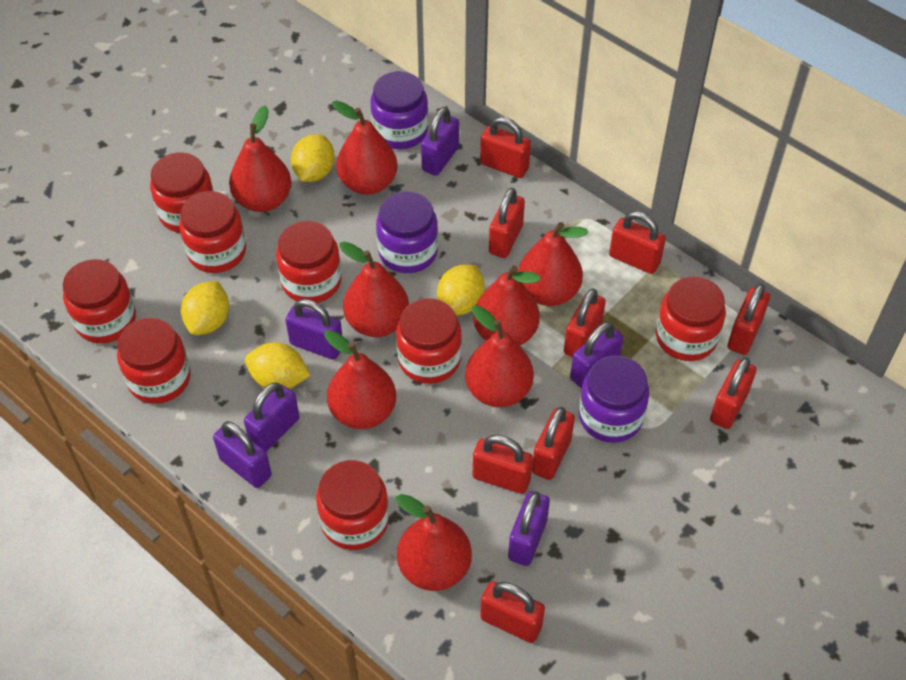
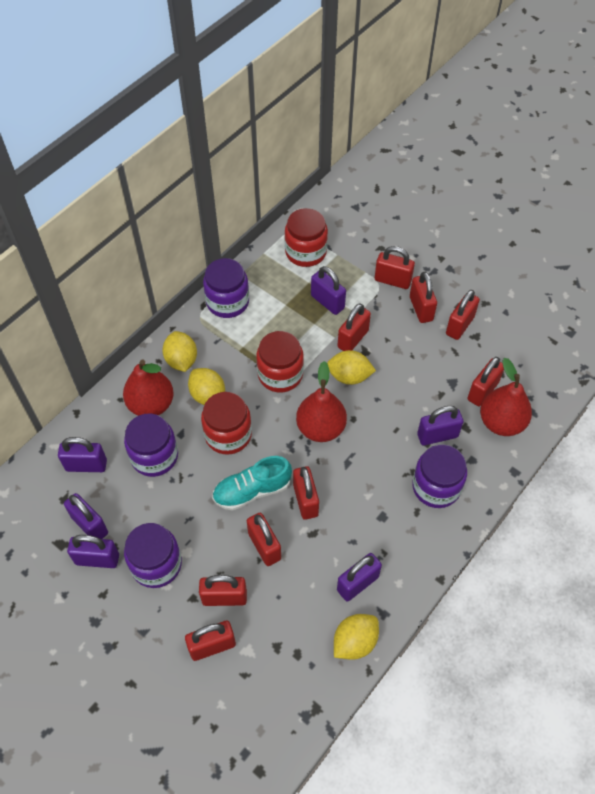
purple jar: [370,71,428,149] [376,191,438,273] [579,356,649,443] = 3 -> [124,413,178,477] [124,523,182,588] [203,258,249,318] [412,444,467,508] = 4
red jar: [63,259,136,343] [117,318,191,404] [150,152,214,233] [179,191,246,273] [276,221,341,303] [316,460,389,550] [396,298,462,384] [656,276,726,361] = 8 -> [201,392,252,455] [256,331,304,393] [285,208,328,267] = 3
red pear: [229,105,291,212] [324,330,396,429] [332,100,398,195] [339,242,409,337] [396,494,472,591] [465,305,534,407] [473,265,541,345] [518,222,589,306] = 8 -> [123,359,174,416] [296,361,347,442] [480,358,532,436] = 3
turquoise shoe: none = 0 -> [212,456,292,511] = 1

